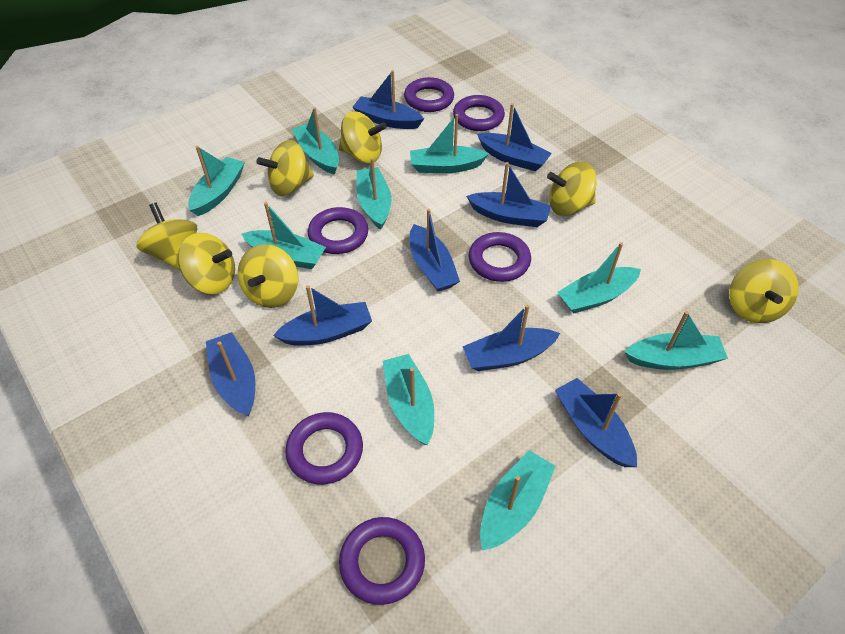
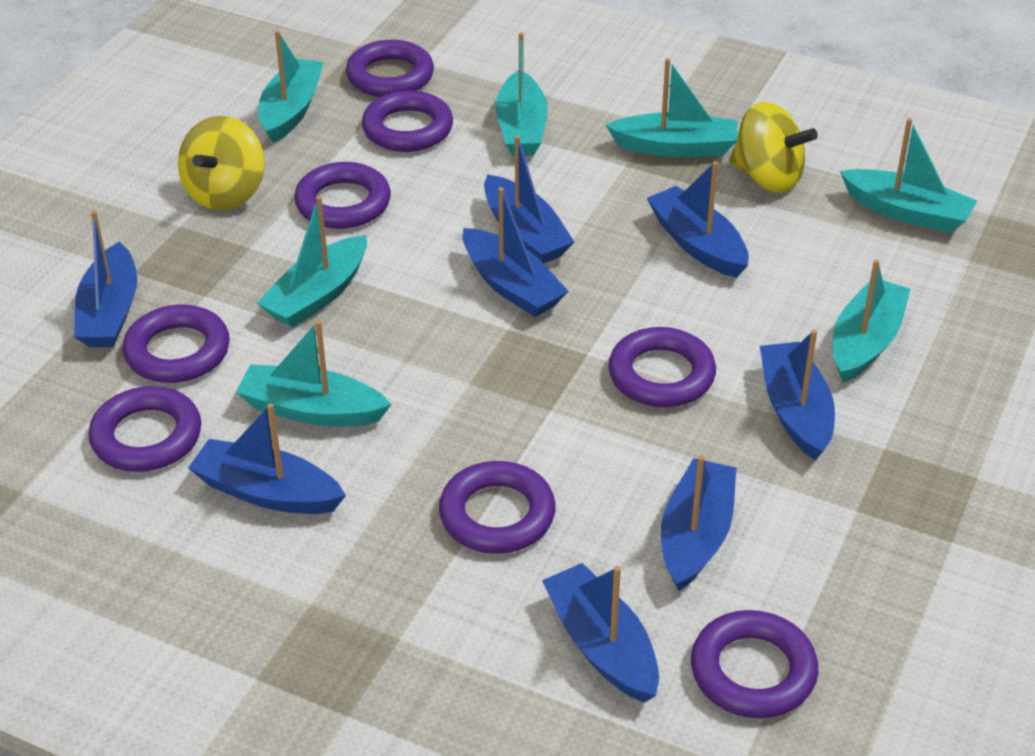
purple ring: [285,412,363,484] [308,207,368,254] [339,517,425,605] [404,77,454,112] [453,95,505,131] [469,232,531,282] = 6 -> [88,386,201,472] [123,305,230,383] [294,162,391,229] [346,40,434,97] [362,90,453,152] [439,461,556,554] [608,327,716,407] [691,610,819,718] = 8
turquoise boat: [188,146,245,216] [242,202,326,269] [292,107,339,175] [357,158,391,230] [383,354,434,445] [410,114,489,173] [480,450,556,550] [557,242,641,314] [625,311,728,370] = 9 -> [236,320,392,427] [257,196,367,328] [258,31,323,143] [495,32,548,156] [606,58,738,157] [833,259,911,383] [840,118,977,233] = 7
yellow spinning top: [136,203,197,270] [178,233,235,294] [238,244,298,308] [256,140,314,196] [339,111,387,163] [547,162,596,216] [729,259,799,323] = 7 -> [178,116,265,210] [729,102,818,193] = 2

